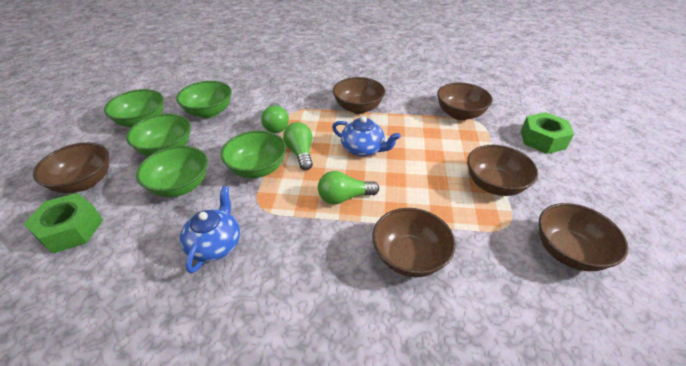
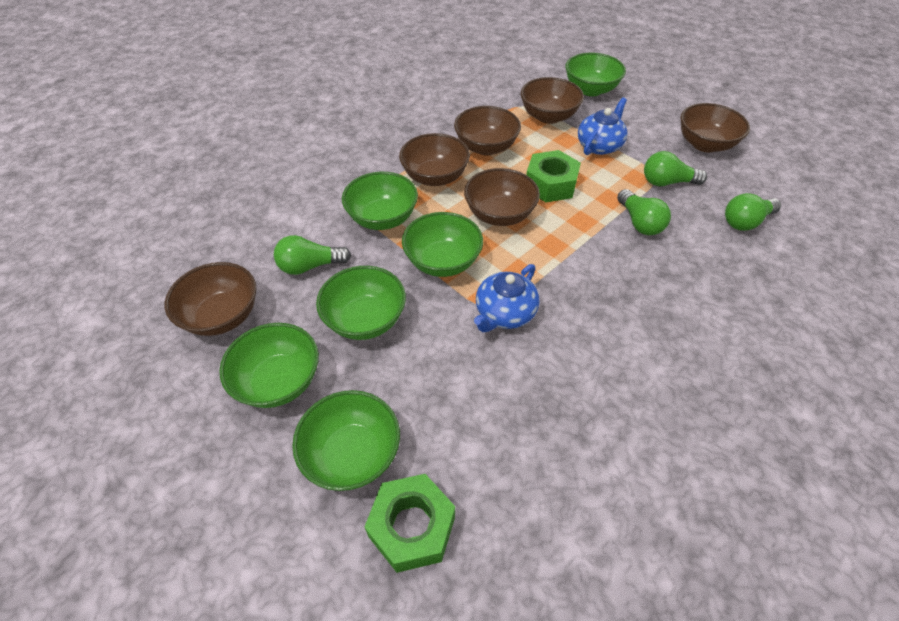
green bowl: [104,89,164,127] [126,113,191,156] [136,146,208,197] [176,81,232,118] [221,131,286,178] = 5 -> [219,323,319,408] [292,390,400,491] [316,266,406,340] [342,172,418,230] [402,212,483,277] [566,52,626,96] = 6
green light bulb: [261,103,289,133] [283,122,313,170] [318,171,379,204] = 3 -> [274,235,351,275] [617,189,671,235] [644,151,707,186] [725,193,781,231] = 4

